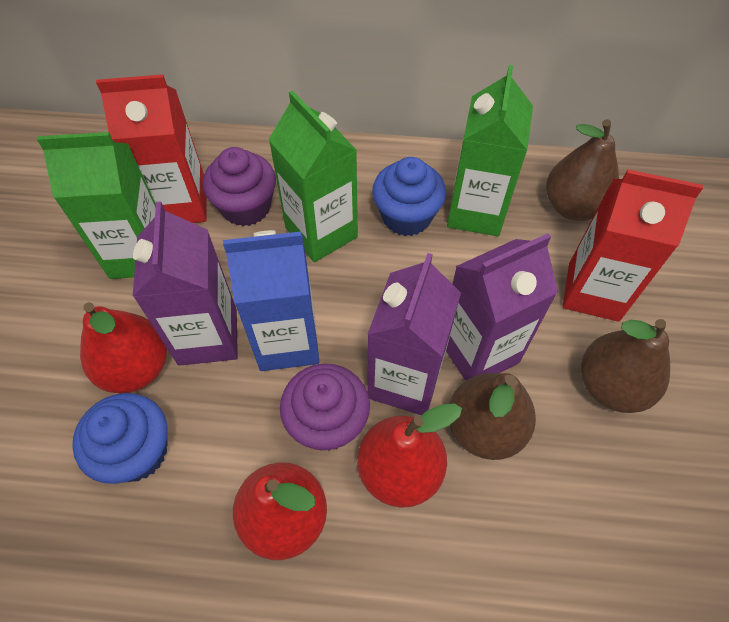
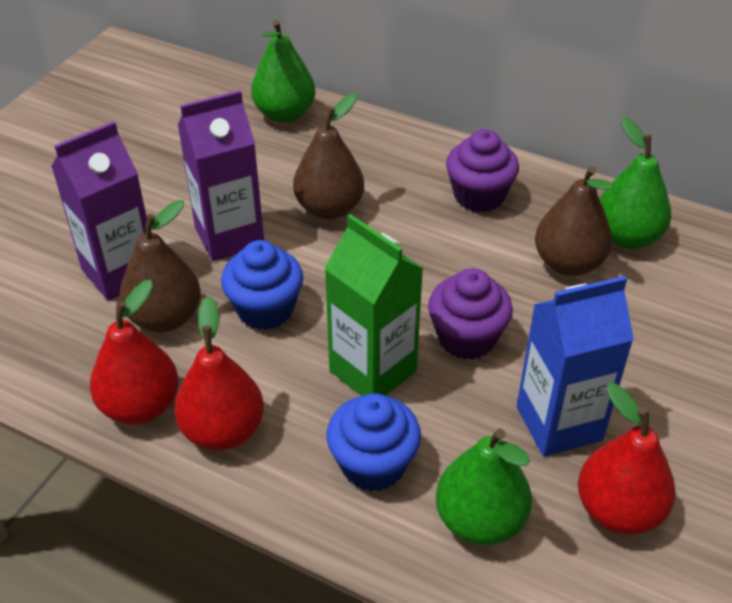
green carton: [37,132,156,279] [269,90,358,262] [447,65,533,236] = 3 -> [324,214,424,396] = 1
green pear: none = 0 -> [251,20,315,123] [436,429,532,545] [599,117,671,249] = 3
purple carton: [133,201,238,366] [367,253,461,415] [446,233,558,381] = 3 -> [51,121,147,301] [178,90,264,261] = 2
red carton: [96,74,207,223] [563,169,703,322] = 2 -> none = 0

